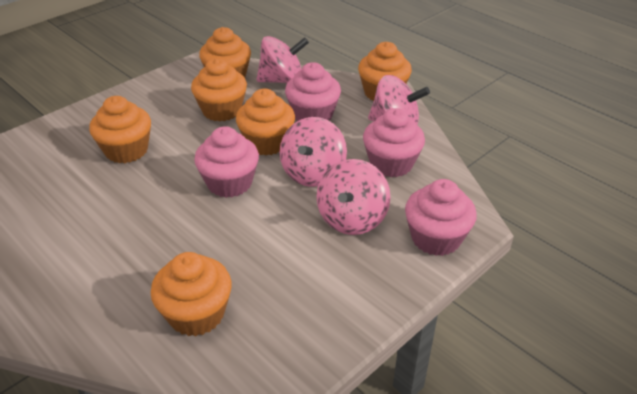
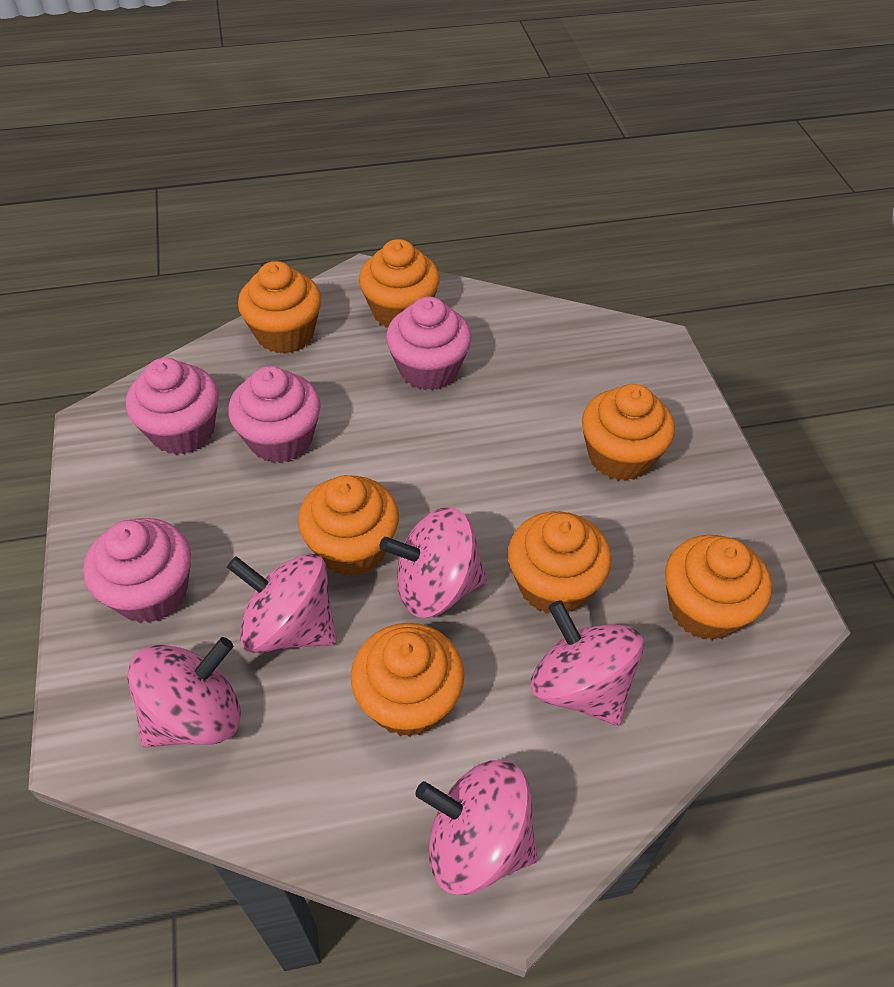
orange cupcake: [89,96,151,163] [151,252,232,336] [191,58,247,122] [199,27,251,78] [236,89,295,155] [358,42,412,101] = 6 -> [238,261,321,354] [298,475,399,577] [351,623,465,737] [359,239,440,328] [508,511,612,614] [582,384,675,481] [665,535,772,640] = 7
pink spinning top: [257,36,309,83] [280,117,347,187] [317,159,391,235] [368,75,430,125] = 4 -> [127,637,241,747] [227,553,337,653] [379,507,487,618] [415,760,538,895] [531,600,644,726] = 5

